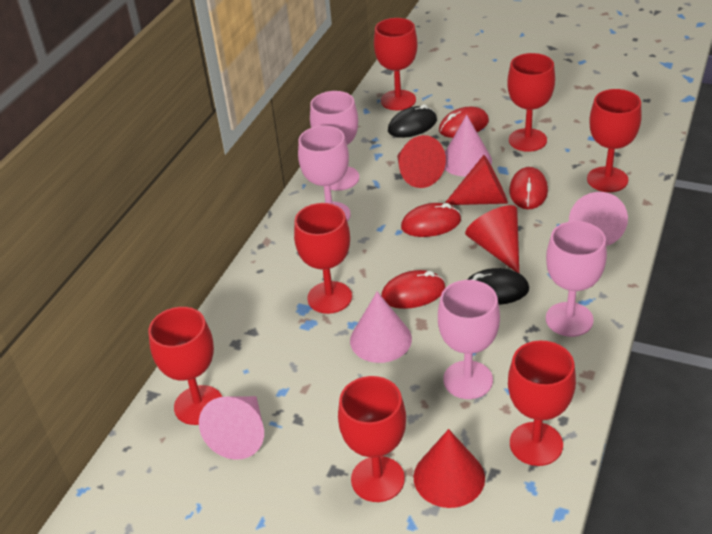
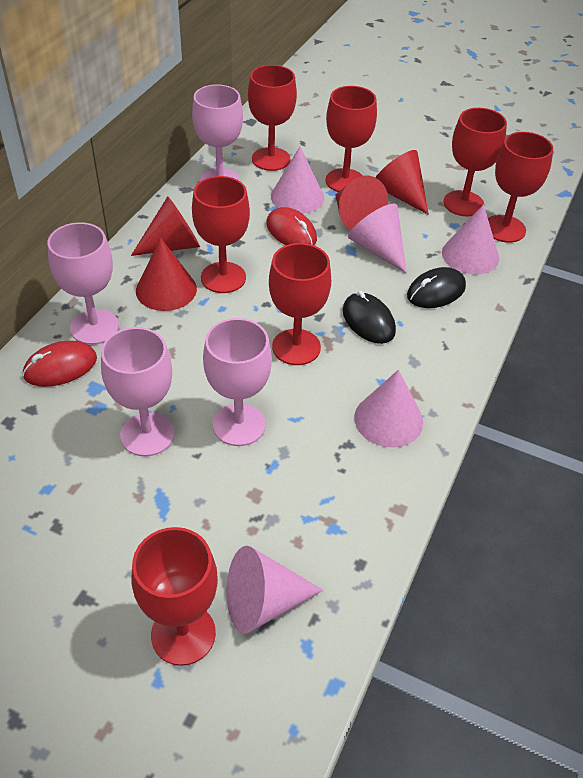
pink cone: [199,396,264,460] [350,291,412,363] [445,115,492,177] [569,192,628,246] = 4 -> [227,546,324,634] [271,147,324,214] [348,204,407,273] [354,370,423,447] [442,205,499,274] = 5
red mouse: [381,270,446,309] [401,203,461,237] [439,107,489,138] [509,167,548,209] = 4 -> [22,341,97,387] [266,207,317,245] = 2

